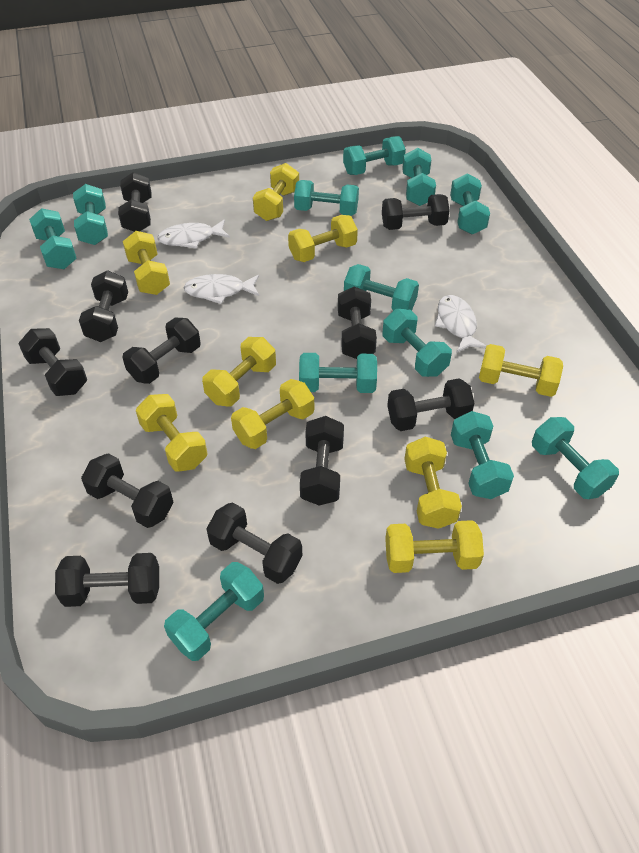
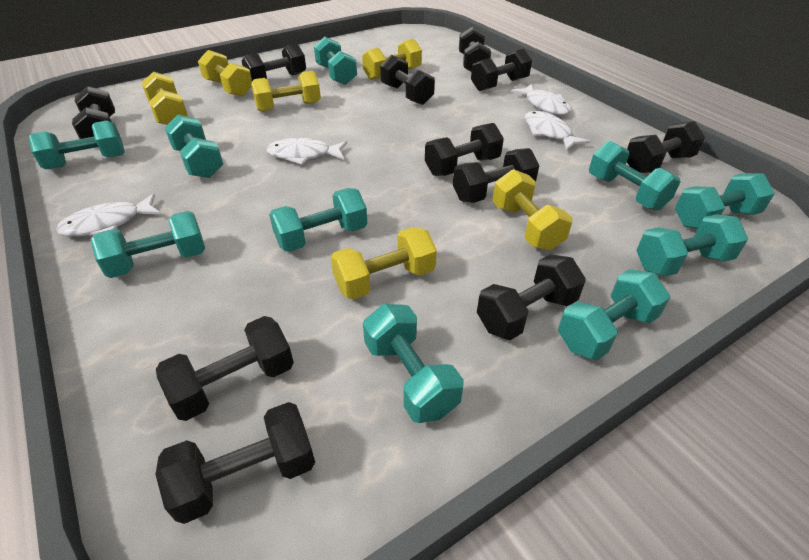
turquoise dumbbell: [29,208,77,269] [73,184,108,245] [164,562,264,661] [294,180,359,216] [299,353,377,393] [343,136,406,175] [344,264,419,311] [382,309,452,377] [402,148,436,206] [450,173,490,234] [451,411,514,499] [532,417,619,499] = 12 -> [28,121,125,169] [91,211,205,278] [165,114,224,178] [269,188,367,252] [314,37,357,85] [363,304,464,423] [558,269,670,360] [589,141,680,211] [636,214,748,277] [675,173,775,229] = 10
white fish: [157,220,230,249] [184,274,259,304] [435,295,486,353] = 3 -> [56,193,162,237] [266,138,347,165] [511,84,571,115] [525,111,591,151] = 4
yellow dumbbell: [123,231,170,295] [136,394,208,472] [202,337,276,406] [231,379,314,449] [253,163,299,221] [288,215,358,262] [385,520,484,573] [404,437,462,529] [479,344,563,397] = 9 -> [141,71,188,125] [198,50,252,97] [251,71,321,112] [331,227,437,300] [362,39,422,80] [492,169,573,251] = 6

